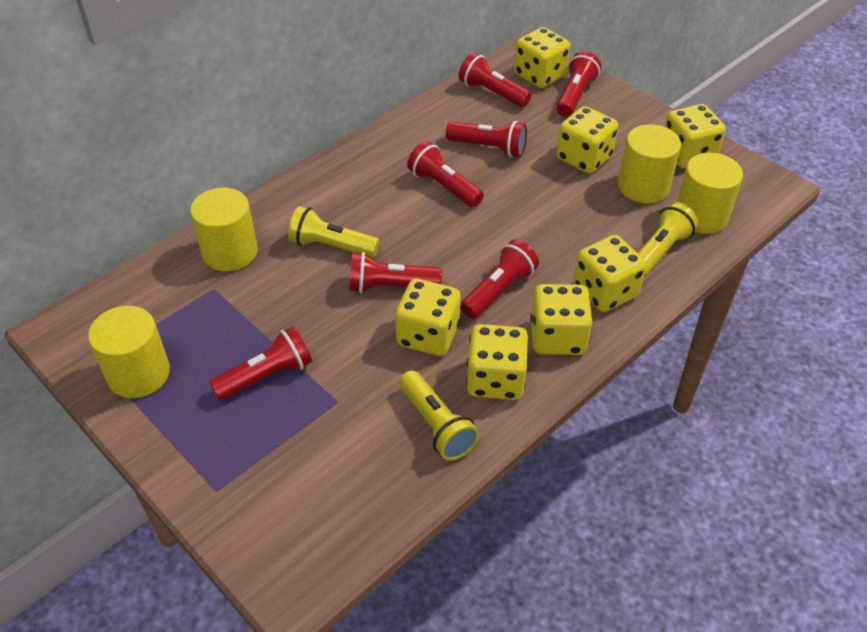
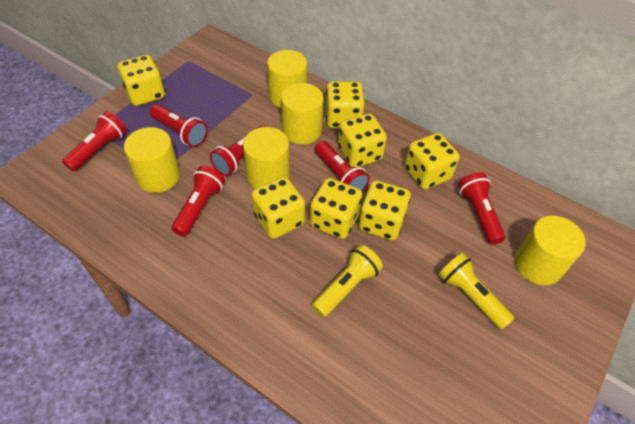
red flashlight: [209,326,312,401] [350,252,442,293] [407,141,484,207] [446,121,527,157] [459,53,531,107] [460,239,539,319] [556,51,601,117] = 7 -> [62,111,127,171] [150,104,208,147] [171,166,225,237] [210,126,265,176] [315,141,370,192] [458,172,505,245] = 6
yellow cylinder: [88,306,170,398] [190,188,258,271] [618,124,681,203] [677,153,743,234] = 4 -> [124,127,180,193] [243,127,290,189] [267,50,307,108] [281,83,324,145] [515,216,586,285] = 5
yellow flashlight: [288,206,380,258] [399,370,479,461] [638,202,699,277] = 3 -> [312,245,383,317] [439,253,515,330] = 2

